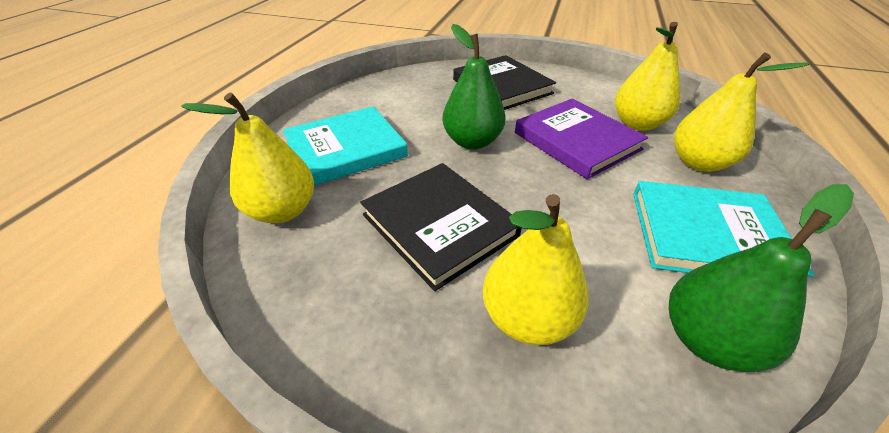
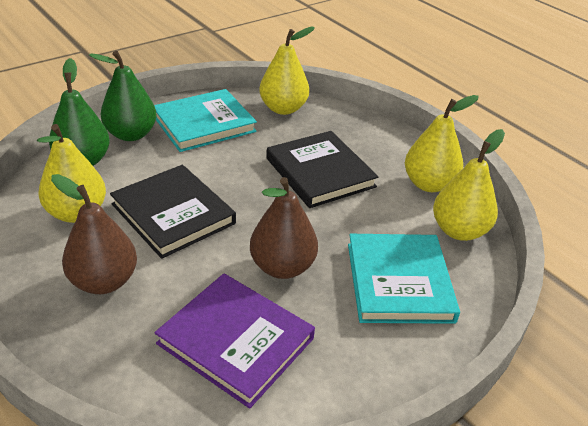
brown pear: none = 0 -> [51,174,137,294] [250,177,318,279] = 2

